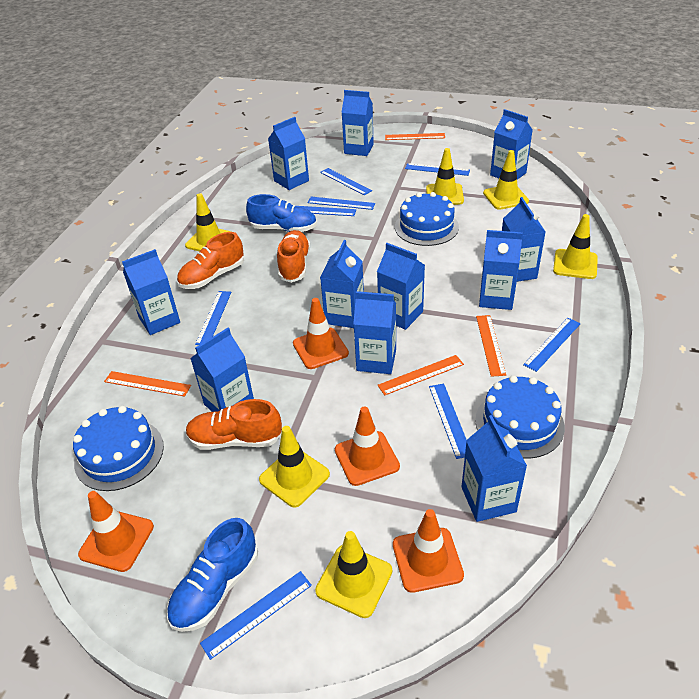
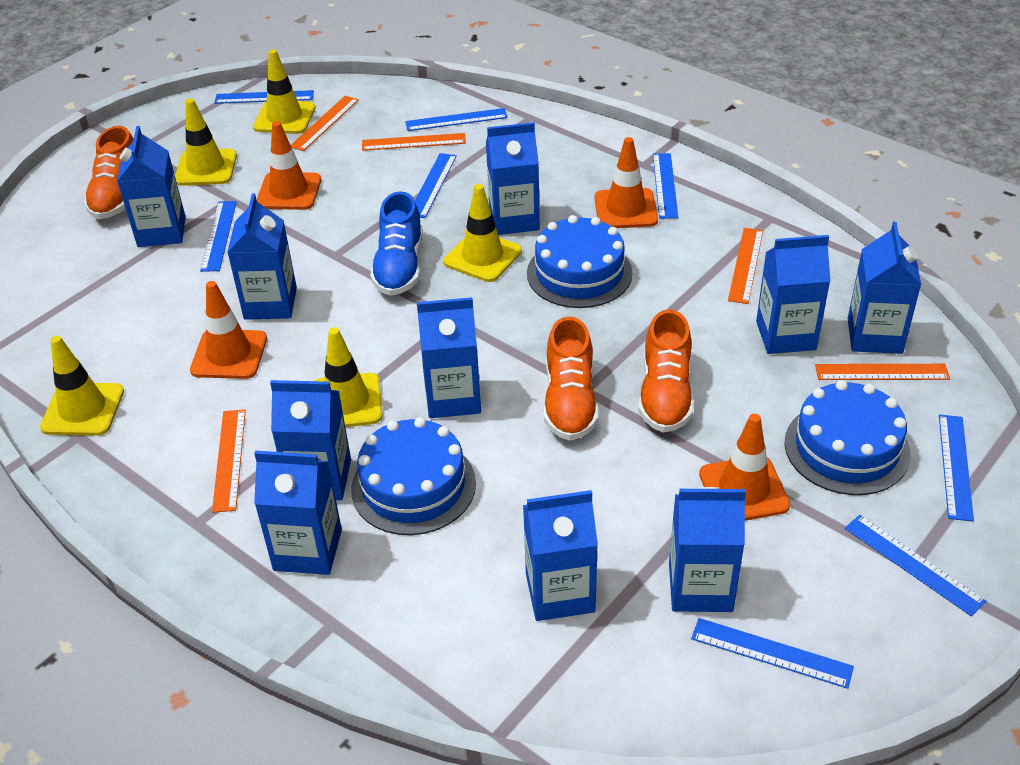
blue carton: [122,249,180,335] [190,328,254,412] [268,117,309,190] [320,240,364,328] [341,90,374,156] [353,291,396,374] [377,243,425,330] [462,415,527,522] [479,230,523,310] [490,109,533,180] [502,197,545,282] = 11 -> [117,126,186,247] [227,193,297,320] [254,451,342,575] [270,380,351,500] [417,297,481,418] [486,122,540,235] [523,490,598,621] [669,487,746,612] [756,235,830,354] [848,222,921,354] = 10
blue shoe: [167,518,258,632] [246,194,317,232] = 2 -> [370,191,423,296] = 1
orange ruler: [104,371,191,397] [378,355,464,396] [385,133,445,140] [476,315,506,377] = 4 -> [212,409,246,513] [291,96,359,151] [362,133,466,151] [728,228,763,304] [815,364,950,380] = 5
yellow traffic cone: [185,193,231,251] [259,426,330,507] [315,531,392,618] [426,148,464,205] [483,150,529,210] [553,214,598,279] = 6 -> [40,336,124,436] [175,98,237,185] [253,49,316,134] [314,327,383,427] [444,184,522,282] = 5

